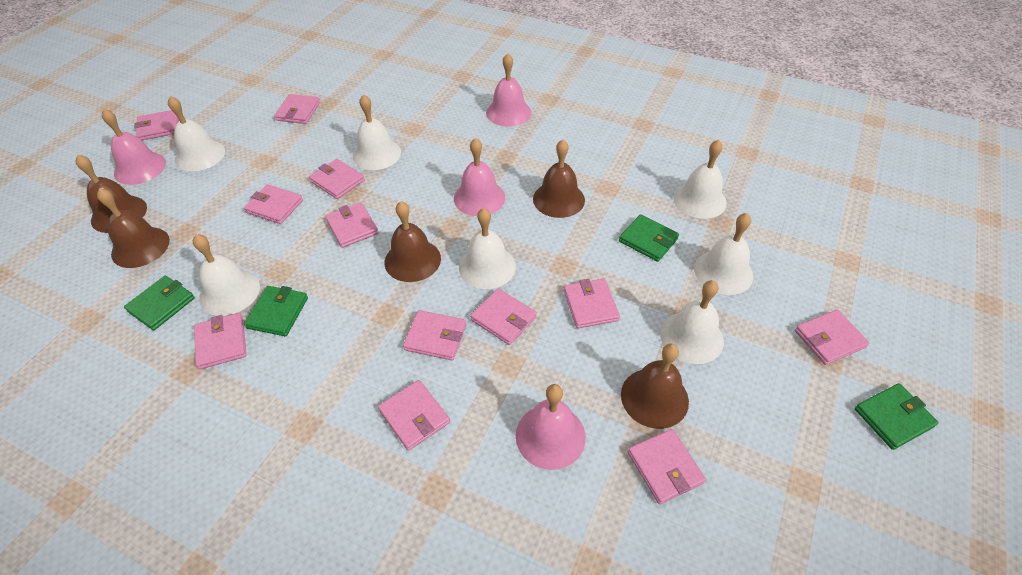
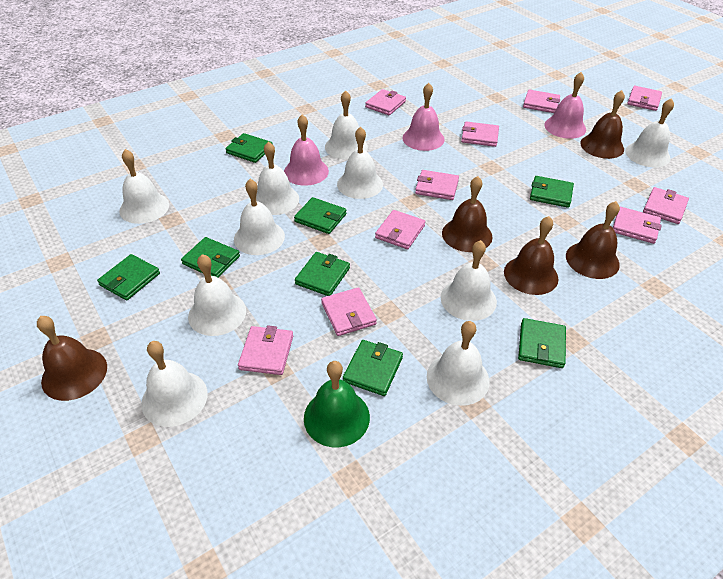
green bell: none = 0 -> [304,361,370,448] = 1
green wallet: [124,276,195,330] [244,286,308,336] [619,214,679,262] [855,383,939,450] = 4 -> [97,254,160,300] [181,237,240,278] [225,133,273,163] [294,197,347,234] [295,252,350,296] [343,340,403,396] [518,318,566,368] [530,176,574,208] = 8
pink bell: [102,109,166,185] [454,138,505,216] [486,53,531,127] [516,384,586,470] = 4 -> [284,115,329,186] [402,83,445,151] [544,72,586,139] = 3
pink wallet: [134,110,179,140] [194,313,246,370] [244,184,303,224] [274,94,320,124] [309,159,365,199] [325,202,379,248] [378,380,450,451] [403,310,466,360] [470,288,537,345] [564,279,620,328] [628,429,706,504] [795,310,869,365] = 12 -> [238,325,293,375] [321,287,377,336] [365,89,406,115] [375,210,425,249] [415,170,459,200] [461,121,499,147] [523,89,560,113] [613,207,662,244] [627,86,662,111] [643,187,689,224] = 10
white bell: [168,96,225,171] [193,234,260,316] [353,94,401,170] [459,208,516,289] [660,280,724,364] [673,140,727,219] [694,213,753,295] = 7 -> [119,149,169,224] [141,341,208,427] [188,254,246,336] [234,179,285,255] [256,141,299,215] [325,90,368,159] [337,127,383,199] [427,321,490,406] [441,240,497,321] [625,98,674,167] = 10

